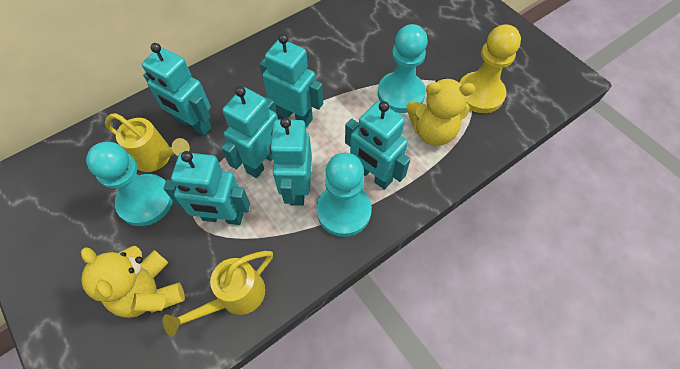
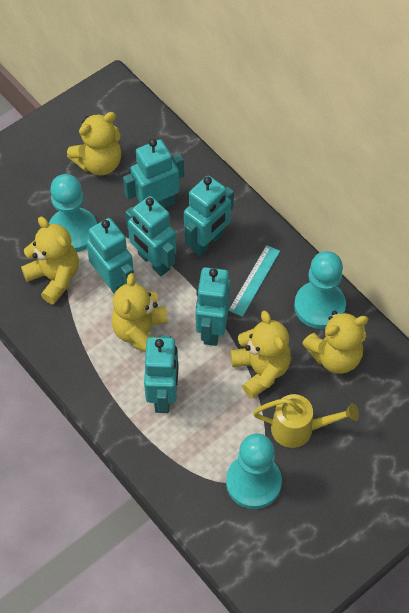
turquoise ruler: none = 0 -> [229,245,280,317] = 1
yellow pawn: [459,24,521,113] = 1 -> none = 0
yellow teddy bear: [81,246,185,318] [406,78,475,146] = 2 -> [21,217,79,305] [67,112,121,175] [112,273,168,352] [230,311,291,399] [302,311,368,374] = 5
yellow watering can: [105,113,190,172] [162,251,273,336] = 2 -> [253,394,359,448] = 1

